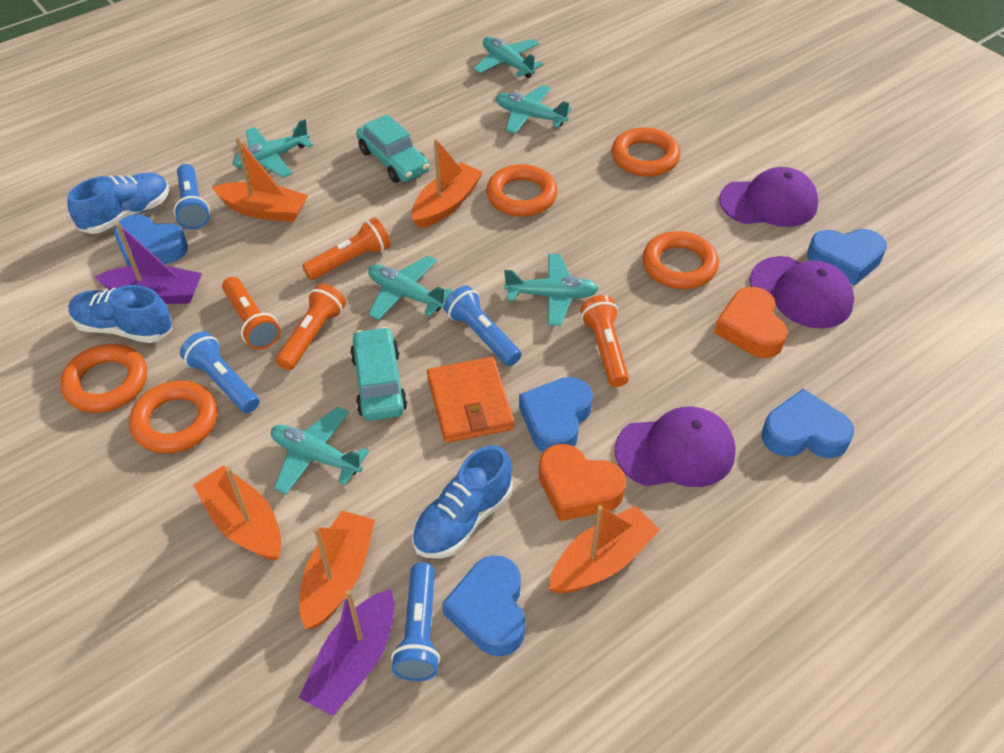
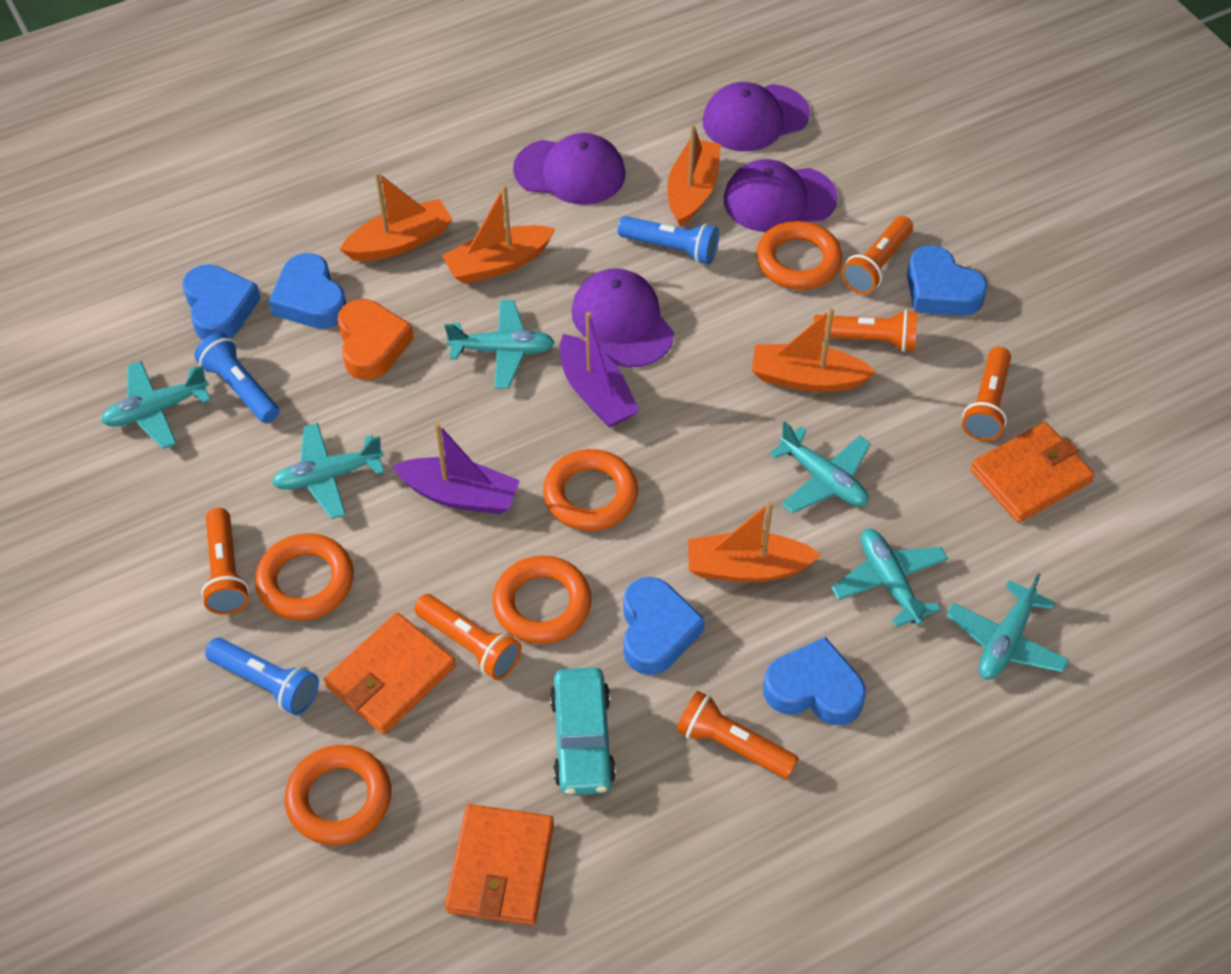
blue flashlight: [174,164,210,230] [180,331,259,413] [391,562,441,681] [444,285,521,366] = 4 -> [194,332,279,423] [205,638,319,715] [618,216,719,264] = 3
blue shoe: [68,172,169,234] [68,285,172,343] [412,445,513,558] = 3 -> none = 0
orange flashlight: [222,277,280,350] [276,283,346,370] [302,217,391,280] [580,295,629,387] = 4 -> [201,508,249,615] [414,594,522,680] [676,691,799,779] [813,309,918,352] [841,216,913,294] [962,347,1011,441] = 6
orange heart: [539,444,626,521] [714,287,787,358] = 2 -> [337,299,414,380] = 1
orange wallet: [427,357,514,443] = 1 -> [324,612,456,734] [445,804,554,925] [970,422,1095,523] = 3
purple cap: [615,407,736,487] [719,167,819,227] [750,256,854,328] = 3 -> [513,133,626,205] [571,268,674,368] [703,82,810,151] [724,159,838,232] = 4
turquoise car: [350,327,407,421] [356,114,429,183] = 2 -> [550,667,616,795] = 1

